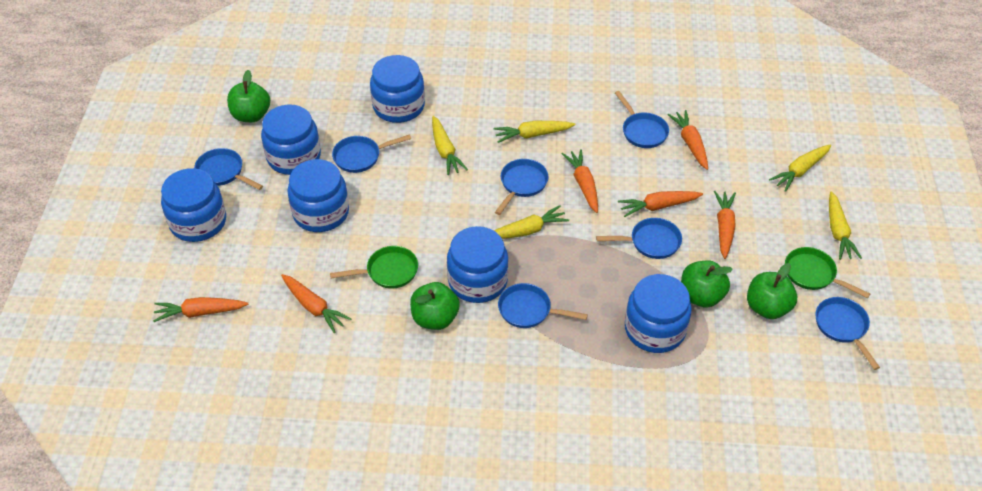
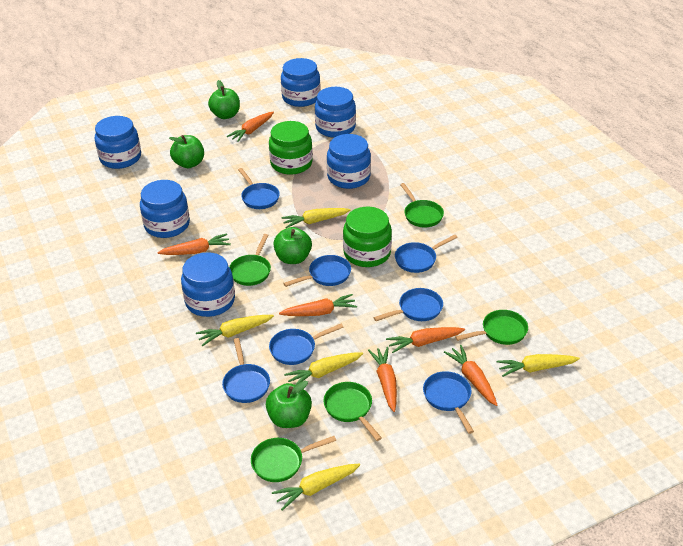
green jar: none = 0 -> [269,121,313,175] [343,207,392,267] = 2
green pan: [330,246,418,289] [785,247,870,299] = 2 -> [229,234,271,286] [251,436,336,482] [323,382,382,441] [400,183,444,227] [455,310,528,345] = 5

